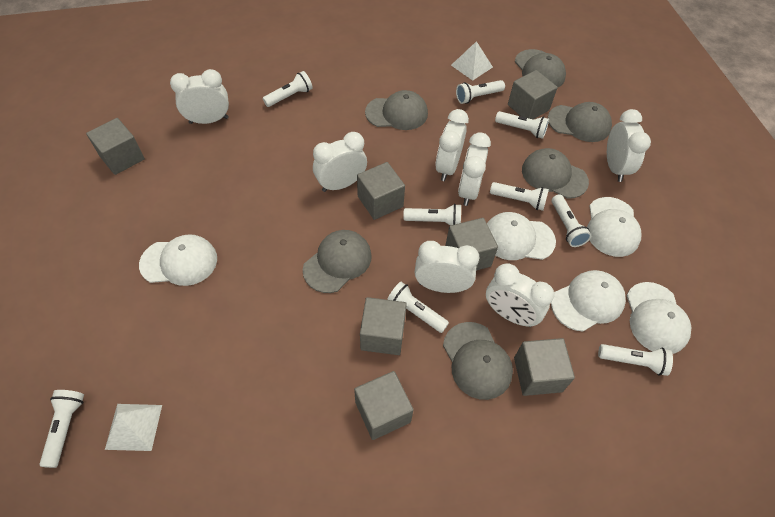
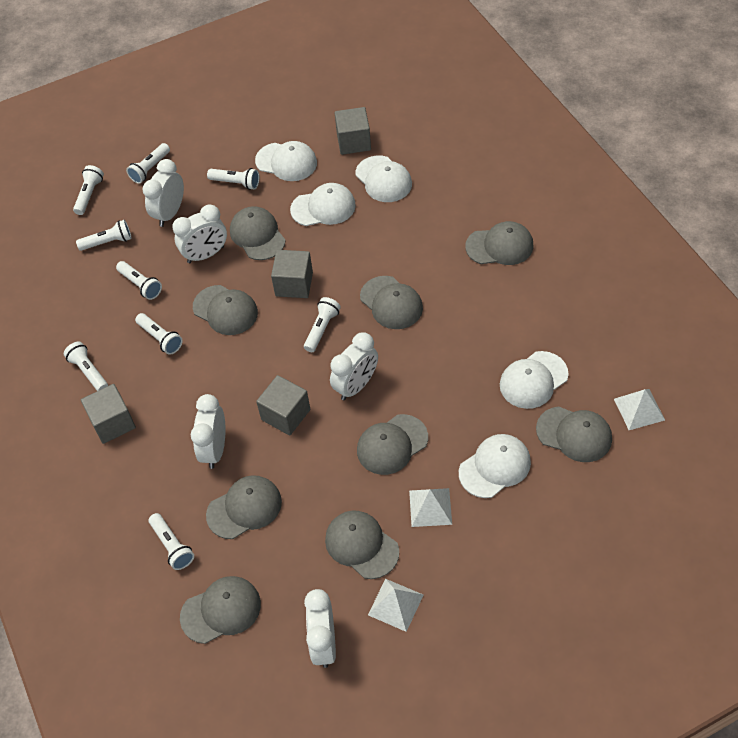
grey cap: [303,230,372,293] [365,90,428,130] [443,322,513,400] [515,49,566,87] [522,148,589,199] [548,102,612,142] = 6 -> [180,576,261,644] [193,285,258,335] [206,475,282,539] [230,206,286,260] [325,510,399,579] [357,414,428,475] [360,276,423,329] [465,221,533,265] [536,406,612,462] = 9
grey cube: [86,118,145,175] [354,371,414,440] [357,162,405,220] [360,297,407,355] [445,218,498,270] [508,70,558,119] [514,338,575,396] = 7 -> [81,384,136,444] [256,375,310,436] [271,250,313,298] [335,107,371,155] = 4
white clock: [170,69,229,124] [313,132,367,192] [415,241,479,293] [435,109,469,181] [458,132,491,206] [486,263,554,327] [607,109,651,182] = 7 -> [143,159,184,227] [172,204,227,263] [191,394,225,469] [304,589,336,668] [330,332,378,400] = 5
white pyramid: [105,404,162,451] [451,41,493,81] = 2 -> [368,579,424,632] [409,488,452,527] [614,389,665,430] = 3

